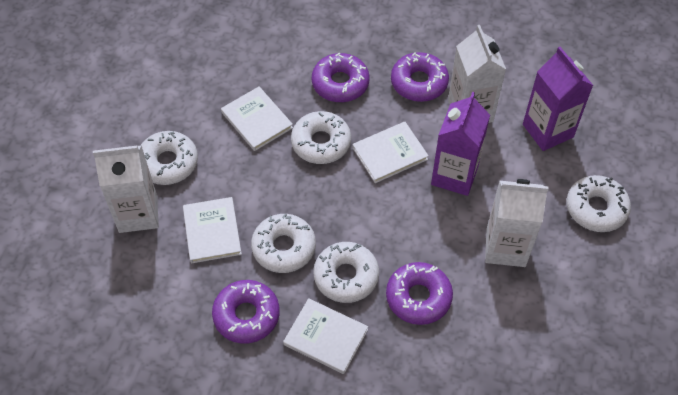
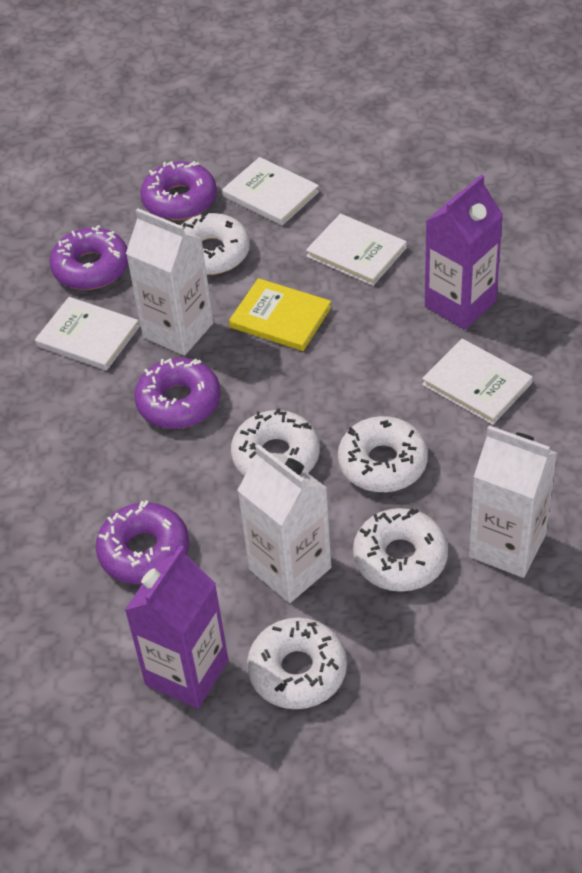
yellow book: none = 0 -> [229,278,331,351] = 1

